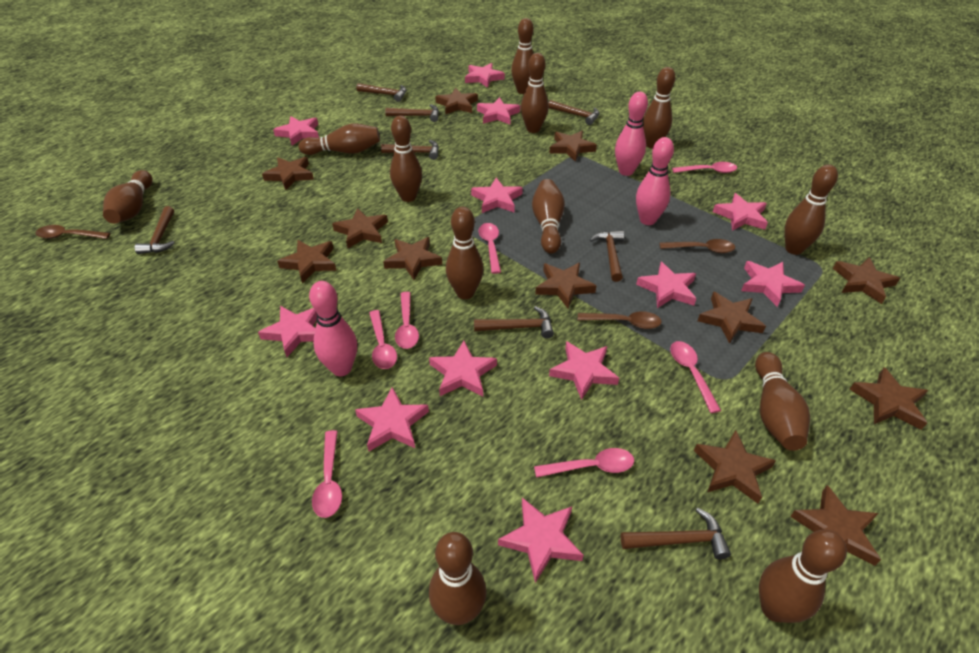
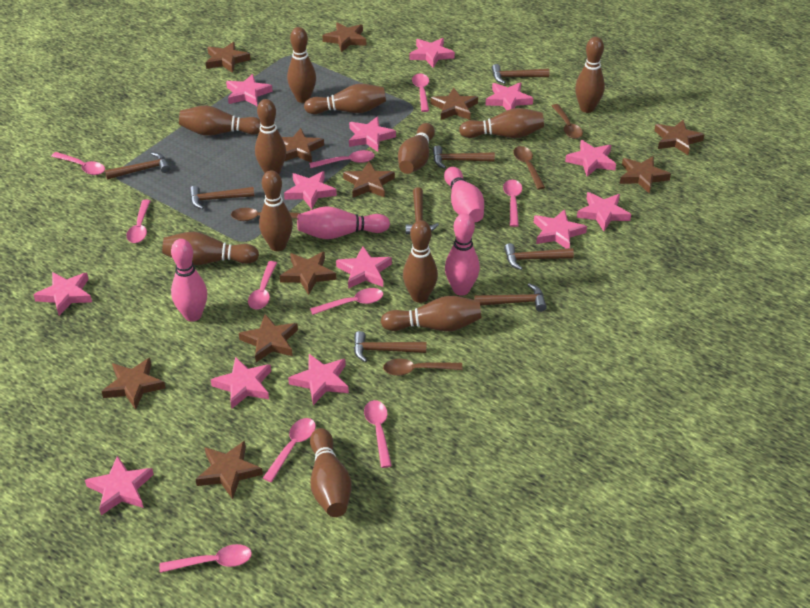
brown spoon: [36,225,110,239] [578,311,662,329] [660,239,735,253] = 3 -> [231,208,301,221] [383,359,463,376] [513,146,545,190] [552,104,583,139] = 4
brown star: [262,157,314,190] [277,240,337,283] [332,208,388,248] [383,237,442,280] [435,88,478,115] [535,263,596,308] [549,131,597,162] [694,430,776,503] [698,292,766,344] [790,485,881,566] [833,257,900,304] [850,367,928,430] = 12 -> [101,358,166,410] [195,441,263,499] [206,42,251,73] [239,314,298,362] [280,252,337,295] [282,128,324,162] [322,22,366,52] [343,161,395,198] [430,88,478,120] [620,156,671,193] [654,120,705,155] = 11
pink bowling pin: [309,281,357,376] [615,92,648,176] [636,137,674,225] = 3 -> [171,239,207,322] [297,206,390,239] [444,167,484,222] [445,213,480,296] = 4
pink spoon: [312,430,342,518] [369,310,397,369] [395,292,419,349] [479,223,501,274] [534,448,634,478] [670,341,721,413] [672,162,737,173] = 7 -> [51,152,105,175] [126,200,150,243] [160,544,252,573] [248,261,277,309] [263,418,316,482] [309,150,375,168] [310,288,383,315] [364,400,392,468] [412,73,429,112] [503,180,522,227] = 10
pink star: [258,306,317,357] [273,116,319,146] [355,387,429,451] [429,341,497,397] [465,63,505,88] [471,178,523,213] [477,97,520,124] [498,498,584,583] [549,341,619,400] [636,262,697,308] [713,193,768,231] [741,261,805,307] = 12 -> [33,272,92,316] [85,456,154,515] [211,357,271,408] [226,74,273,106] [284,171,337,209] [288,354,349,405] [336,246,392,289] [349,117,396,152] [409,38,455,68] [486,82,533,110] [534,209,587,249] [565,140,616,177] [577,192,631,231] = 13

